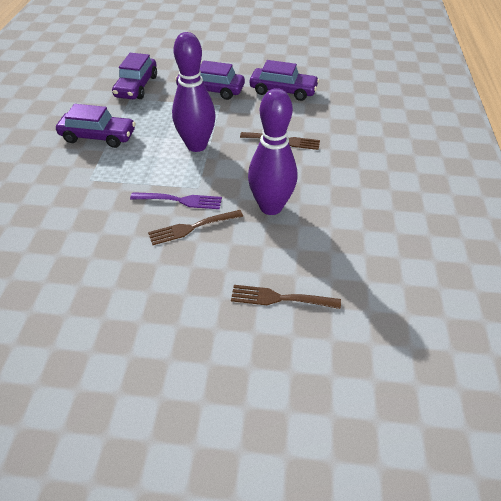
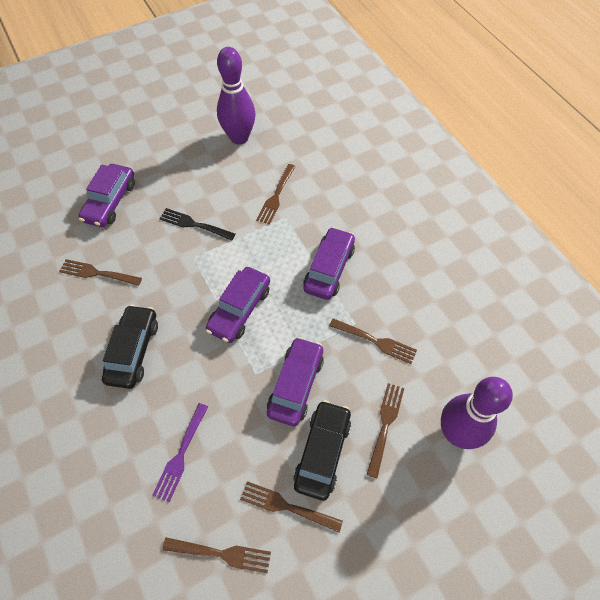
black car: none = 0 -> [102,305,158,389] [293,400,351,500] = 2
black fork: none = 0 -> [159,208,235,241] = 1
brown fork: [148,210,243,245] [231,285,341,309] [240,132,320,150] = 3 -> [59,259,142,286] [162,537,271,573] [240,481,343,532] [256,164,296,225] [329,318,417,364] [366,383,404,478] = 6

